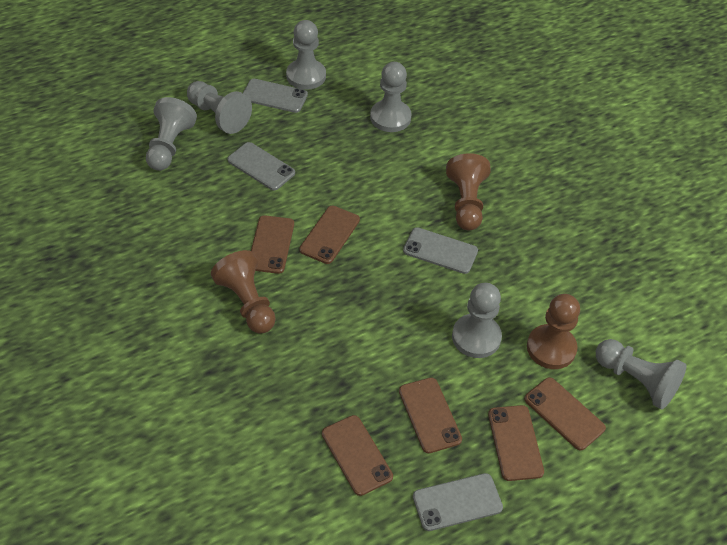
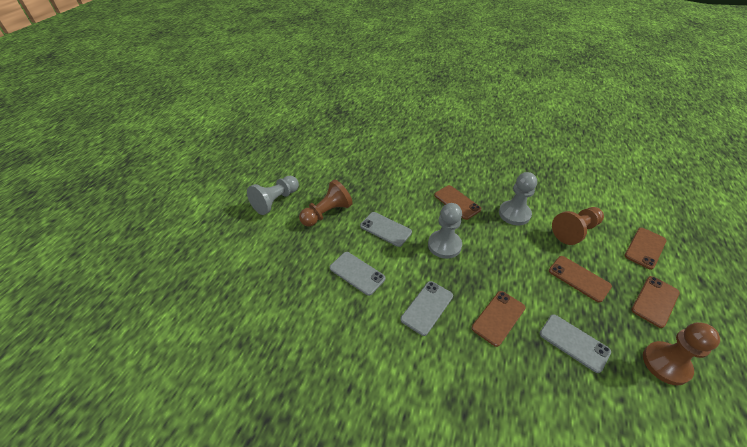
brown phone: [251,215,294,274] [299,206,360,264] [322,415,393,496] [399,378,462,453] [488,405,544,481] [524,377,606,450] = 6 -> [434,185,481,220] [472,291,525,347] [549,256,612,303] [624,228,667,270] [631,276,680,328] = 5
grey pawn: [146,97,197,171] [187,81,252,134] [286,20,326,90] [370,62,412,132] [452,283,502,358] [596,339,687,409] = 6 -> [247,176,299,215] [428,203,462,259] [499,172,537,225] = 3

